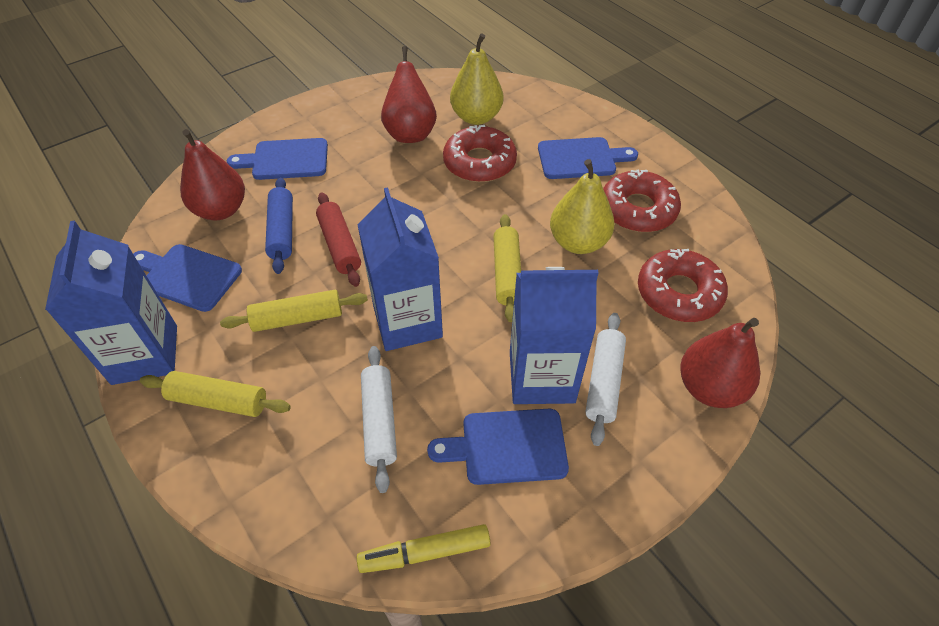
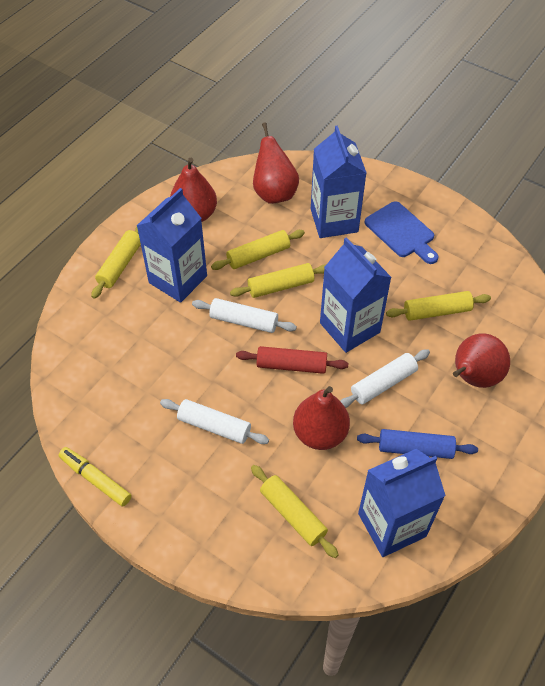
blue carton: [45,221,177,385] [357,187,443,351] [510,267,598,404] = 3 -> [136,188,207,303] [311,126,366,238] [320,237,392,353] [358,449,446,557] = 4
blue cutting board: [133,244,242,312] [227,138,328,180] [427,409,569,485] [538,137,638,179] = 4 -> [365,201,438,264] = 1
red donut: [443,125,517,182] [603,170,681,232] [638,249,728,322] = 3 -> none = 0
red pear: [180,129,245,220] [381,46,437,143] [680,318,760,408] = 3 -> [170,158,217,222] [253,122,299,204] [293,386,350,450] [453,333,510,388] = 4
white rolling pin: [361,346,397,493] [585,313,626,446] = 2 -> [160,399,269,444] [192,298,297,333] [340,349,430,408] = 3
yellow pear: [450,33,503,125] [550,159,615,254] = 2 -> none = 0
yellow rolling pin: [140,371,291,417] [220,290,368,332] [493,214,521,322] = 3 -> [91,223,141,298] [211,230,305,270] [230,263,326,298] [251,465,339,558] [386,291,491,321] = 5

